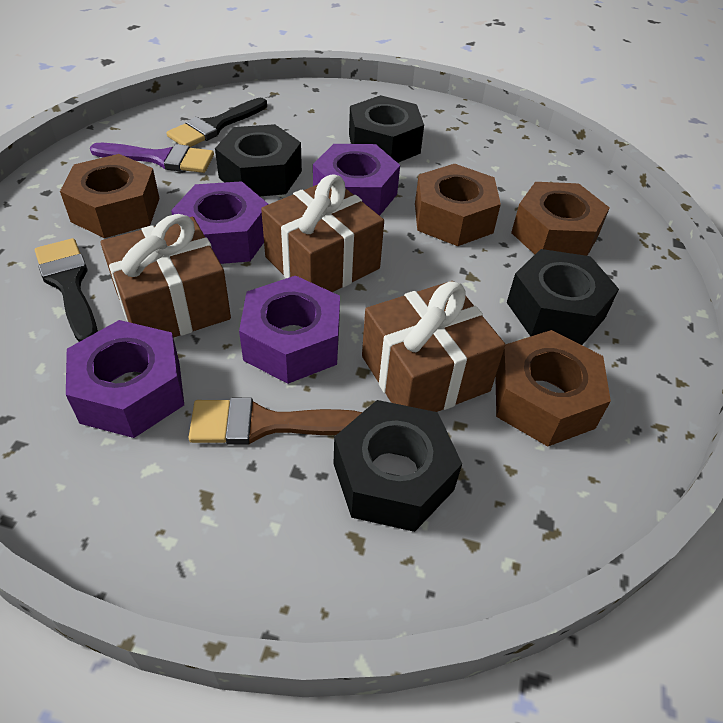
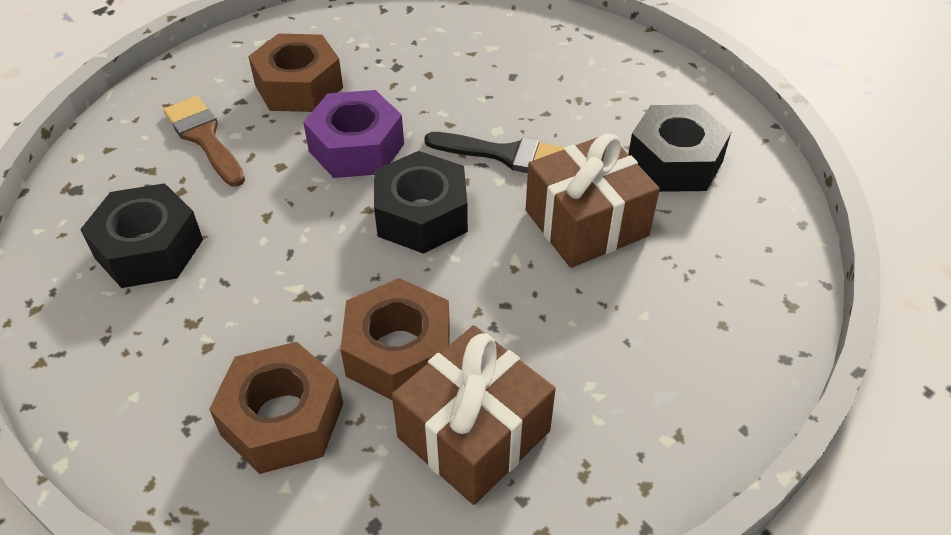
black brush: [35,238,98,342] [166,98,267,147] = 2 -> [424,132,565,173] = 1
black nut: [215,124,302,196] [334,400,462,532] [349,95,424,163] [507,249,619,345] = 4 -> [80,183,203,288] [374,151,468,254] [628,105,731,192] = 3
brown gift: [100,214,231,338] [261,174,384,292] [362,281,505,412] = 3 -> [392,325,556,505] [526,134,660,268] = 2
brown nut: [60,154,160,238] [415,164,501,246] [495,330,611,447] [511,182,610,256] = 4 -> [209,342,343,474] [248,34,343,112] [340,278,450,400] = 3
purple brush: [90,143,214,173] = 1 -> none = 0
purple nut: [66,320,184,438] [171,181,268,264] [239,276,340,384] [313,144,400,216] = 4 -> [303,90,404,178] = 1

